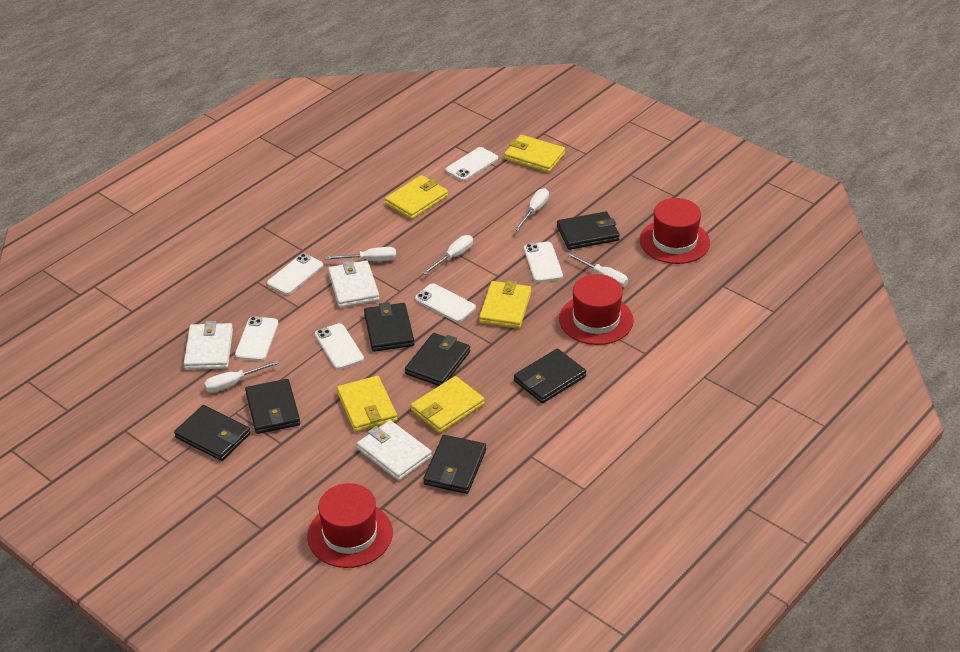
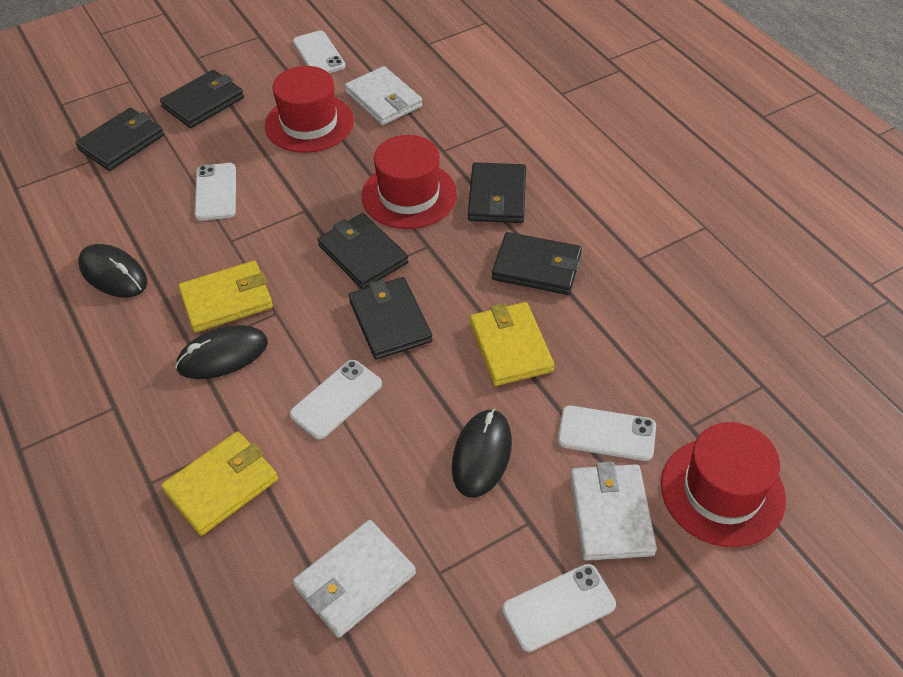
black mouse: none = 0 -> [78,244,148,298] [175,325,268,379] [452,409,512,497] = 3
black wallet: [174,405,251,461] [245,379,300,434] [364,302,414,352] [405,333,470,386] [424,435,486,494] [514,348,586,403] [557,211,620,250] = 7 -> [75,108,164,171] [160,70,244,128] [317,213,409,289] [349,277,432,359] [468,162,526,223] [492,232,582,295] = 6
white phone: [235,316,278,361] [267,254,323,295] [315,323,364,370] [415,283,476,322] [446,147,498,181] [524,242,563,282] = 6 -> [195,163,236,221] [290,360,382,439] [293,31,345,73] [502,564,616,652] [558,406,656,461] = 5
white screwdriver: [204,361,279,393] [325,247,396,261] [423,235,473,275] [514,188,549,231] [567,253,628,287] = 5 -> none = 0
yellow wallet: [337,376,397,432] [385,175,448,219] [411,376,485,433] [479,280,531,329] [504,135,565,173] = 5 -> [161,431,278,536] [178,261,273,332] [470,302,555,386] = 3

